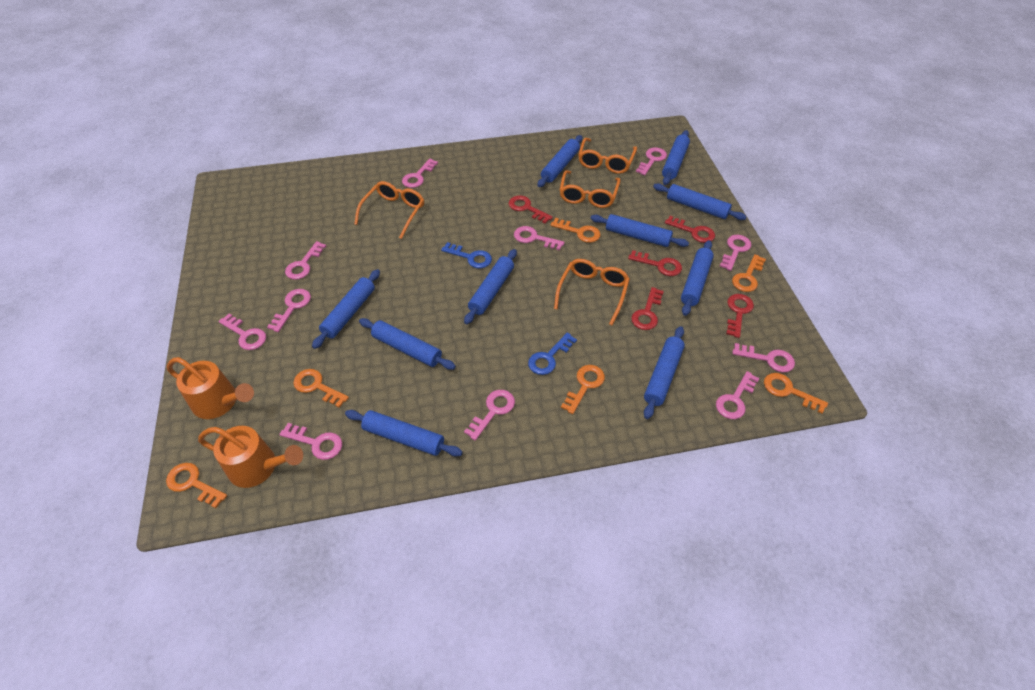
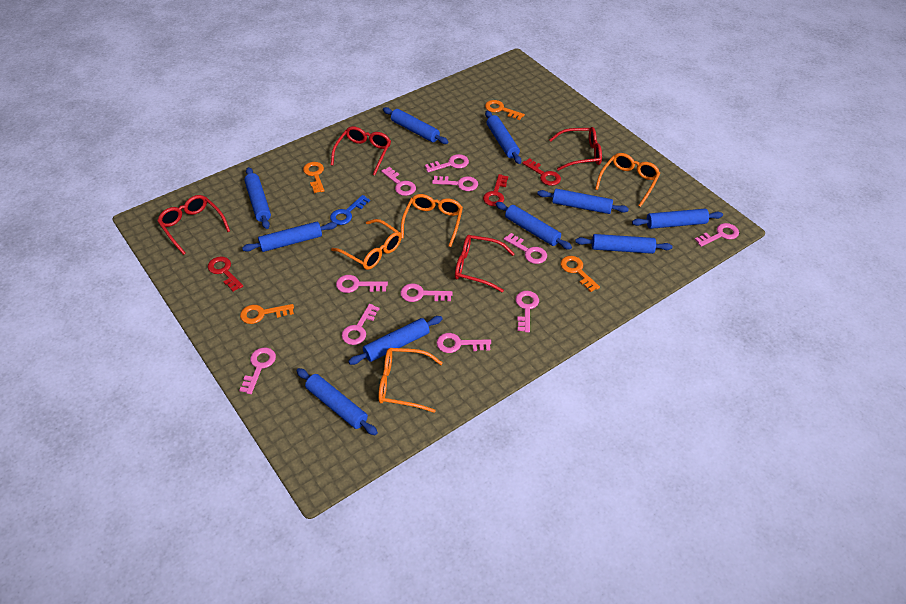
blue key: [441,242,492,268] [528,333,577,375] = 2 -> [330,195,370,225] = 1
orange key: [166,463,227,508] [293,369,349,408] [551,218,601,243] [561,365,605,414] [732,254,766,292] [764,373,828,414] = 6 -> [240,304,294,324] [303,162,325,193] [485,100,525,120] [560,256,600,292] = 4
orange watering can: [167,357,254,419] [198,426,303,488] = 2 -> none = 0
red glasses: none = 0 -> [157,195,230,255] [331,126,391,176] [455,235,514,293] [549,127,602,171] = 4
red key: [509,195,553,224] [628,250,682,276] [631,287,664,330] [665,216,715,243] [726,294,754,338] = 5 -> [208,256,243,292] [483,174,508,206] [522,158,561,186] = 3

